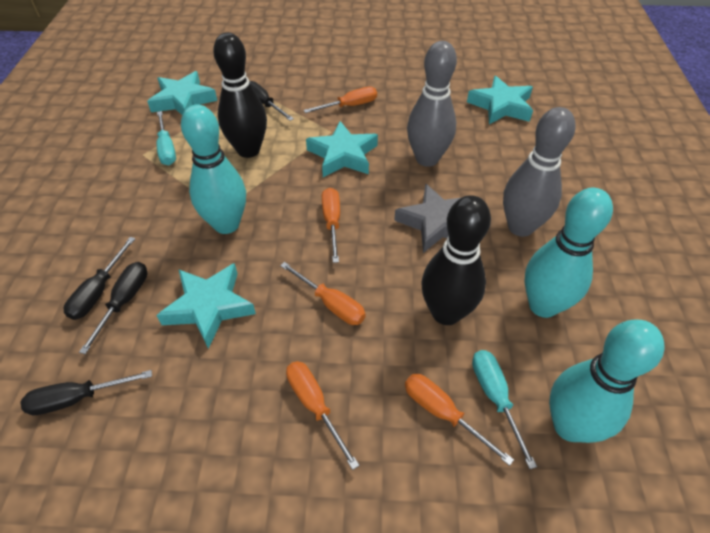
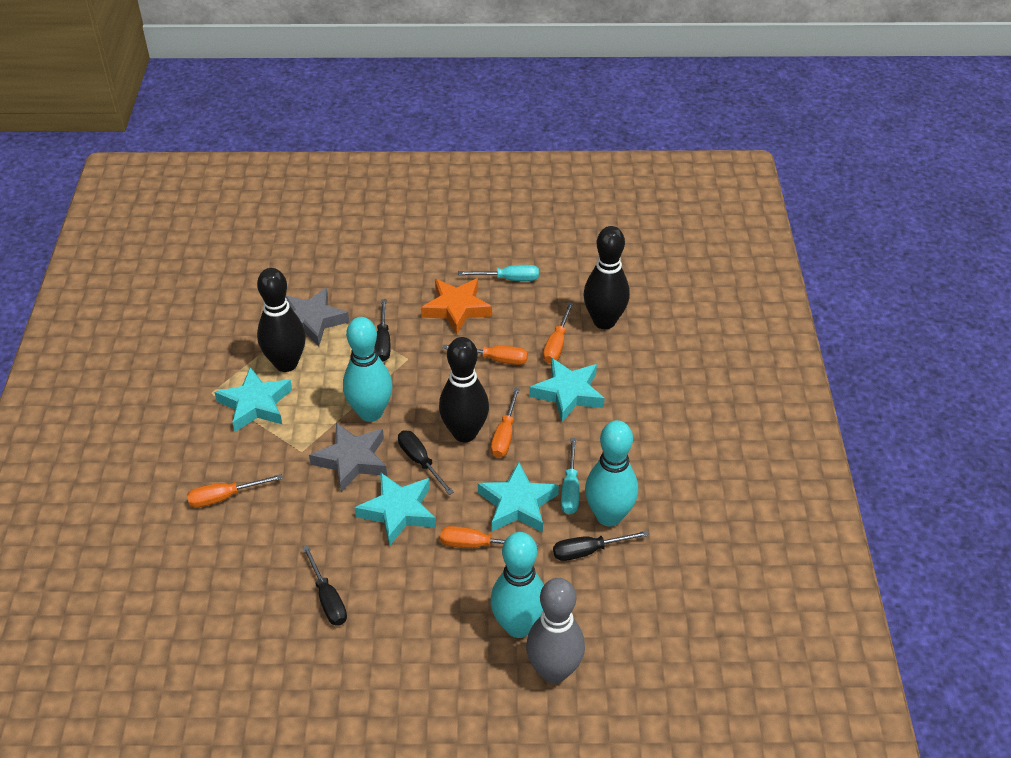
black bowling pin: [213,33,267,158] [421,195,491,325] = 2 -> [257,268,306,372] [439,337,489,442] [584,226,630,329] = 3
grey bowling pin: [407,41,457,167] [503,107,576,237] = 2 -> [526,578,585,684] = 1
grey star: [394,184,462,253] = 1 -> [286,287,349,346] [309,423,387,492] = 2
orange star: none = 0 -> [421,278,492,335] = 1

